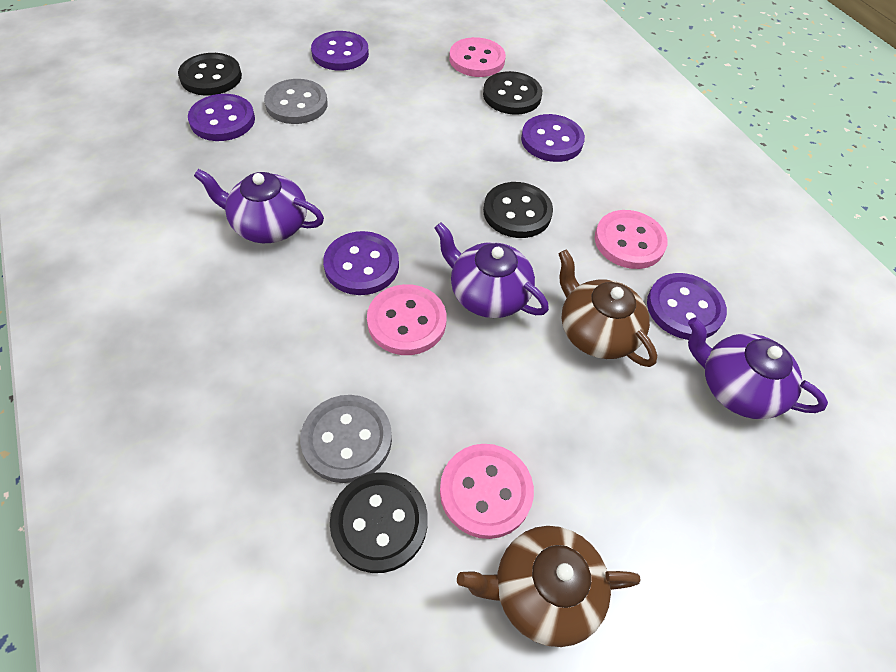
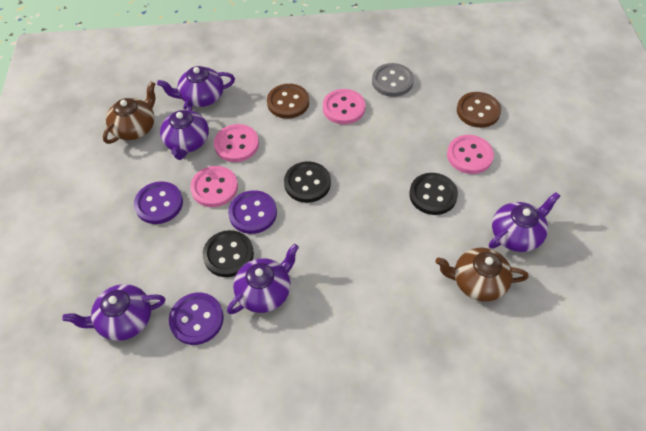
black button: [178,53,242,96] [330,473,428,573] [483,71,542,115] [483,182,553,238] = 4 -> [203,230,254,277] [284,161,331,203] [409,173,458,215] = 3
brown button: none = 0 -> [267,84,309,119] [457,92,501,128] = 2
grey button: [264,79,328,124] [300,395,392,483] = 2 -> [372,63,414,97] = 1
purple button: [188,94,255,141] [311,31,369,71] [323,231,399,295] [521,114,585,162] [647,273,727,340] = 5 -> [134,181,183,224] [169,293,224,345] [228,190,277,234] = 3
purple teapot: [194,169,324,243] [434,222,549,318] [688,317,828,419] = 3 -> [62,284,165,341] [157,66,235,107] [160,100,209,160] [227,244,299,314] [489,192,560,252] = 5

